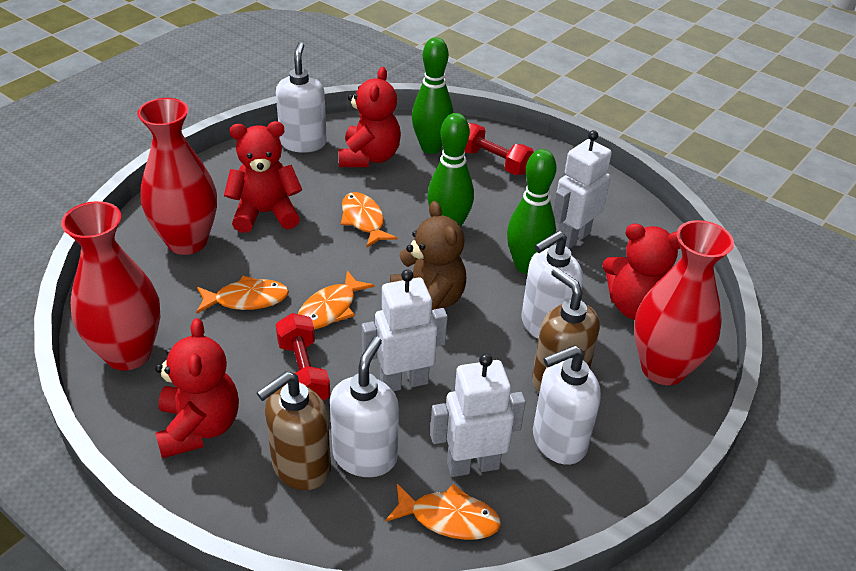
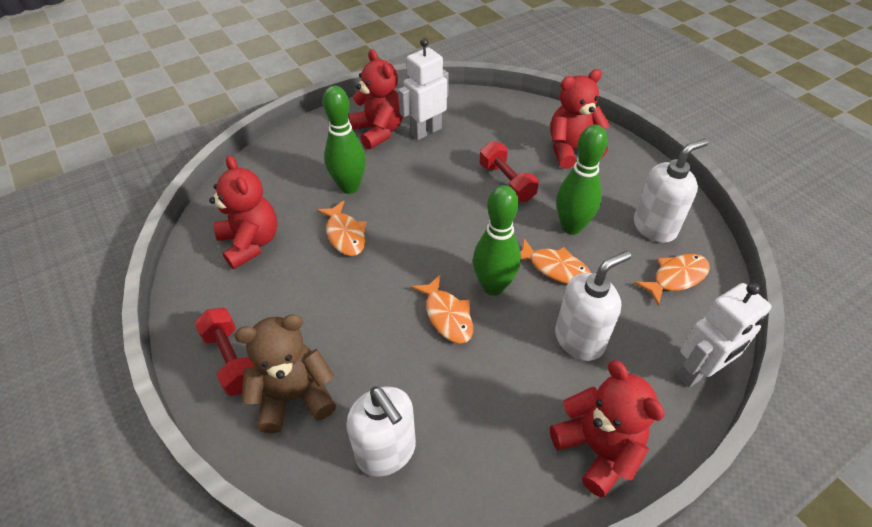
brown soap dispenser: [257,371,331,490] [532,267,600,393] = 2 -> none = 0
red vase: [61,201,161,370] [137,98,217,255] [634,220,734,385] = 3 -> none = 0
white robot: [362,269,448,391] [430,353,526,477] [553,130,612,249] = 3 -> [398,38,449,140] [677,282,771,387] = 2
white soap dispenser: [276,42,327,153] [330,337,399,477] [521,231,583,339] [533,345,601,465] = 4 -> [347,386,416,477] [555,251,631,361] [634,138,708,243] = 3

